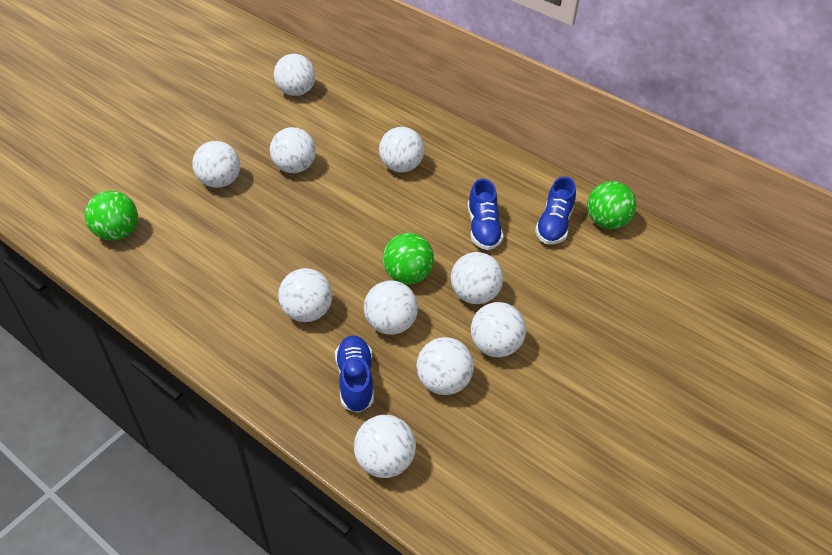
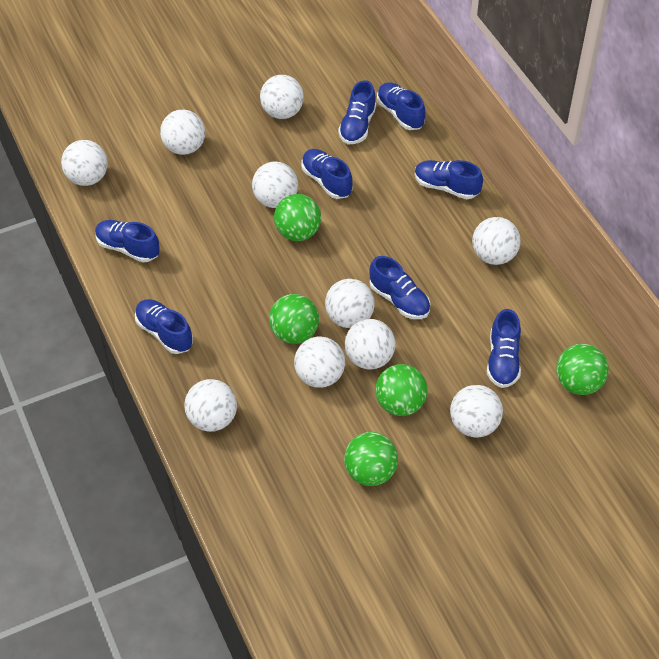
blue shoe: [335,335,374,413] [468,179,503,250] [535,176,576,245] = 3 -> [95,220,160,262] [135,299,193,354] [301,149,353,199] [338,80,376,144] [369,256,430,319] [377,82,426,130] [415,160,483,199] [487,309,521,388] = 8
green ball: [85,191,138,241] [383,233,434,284] [587,181,636,229] = 3 -> [269,294,319,344] [274,194,321,241] [344,432,398,486] [375,364,428,416] [556,344,609,395] = 5

